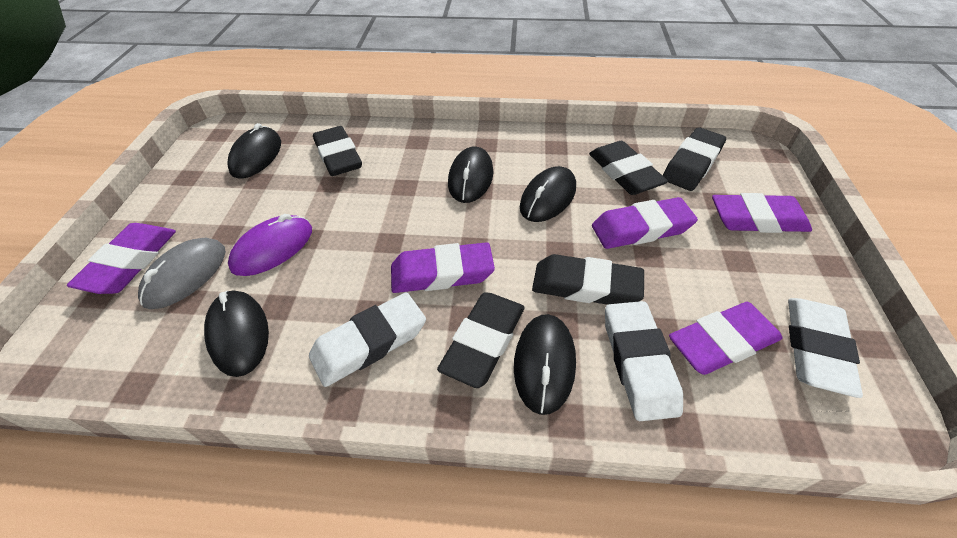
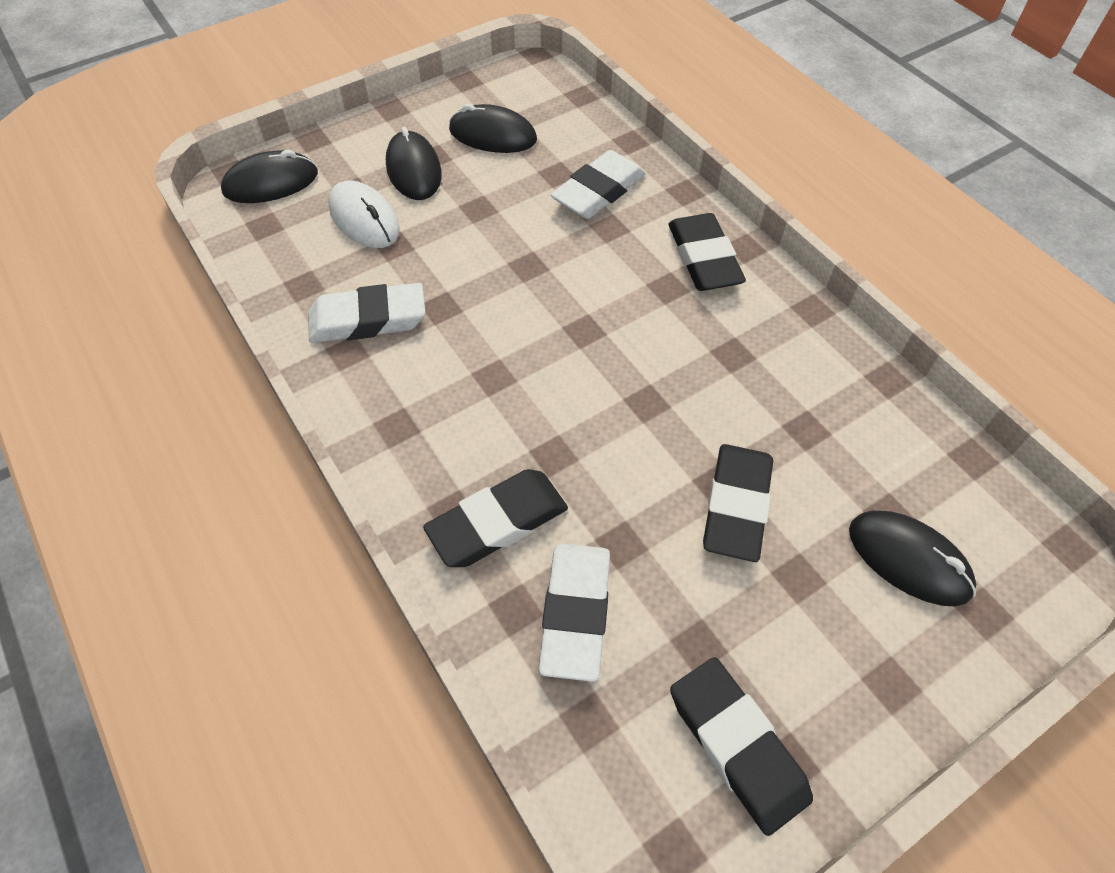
black eraser: [313,126,362,176] [437,292,524,388] [532,254,644,305] [589,141,668,195] [663,127,726,191] = 5 -> [423,469,568,567] [668,213,746,291] [670,657,813,836] [703,444,773,562] = 4
black mouse: [204,290,269,377] [227,123,281,179] [448,146,493,203] [514,314,576,415] [520,166,576,222] = 5 -> [221,150,318,203] [386,127,442,200] [449,104,537,153] [849,511,976,606] = 4
grey mouse: [138,238,226,309] = 1 -> none = 0
purple eraser: [67,223,176,294] [391,242,495,293] [592,197,698,249] [669,302,783,375] [712,193,812,233] = 5 -> none = 0
purple mouse: [228,214,312,276] = 1 -> none = 0
white mouse: none = 0 -> [328,180,400,248] = 1

